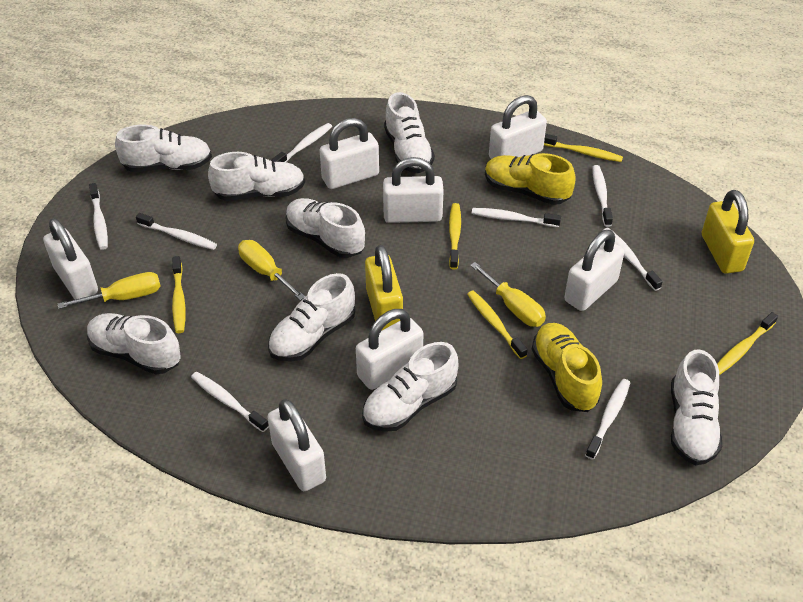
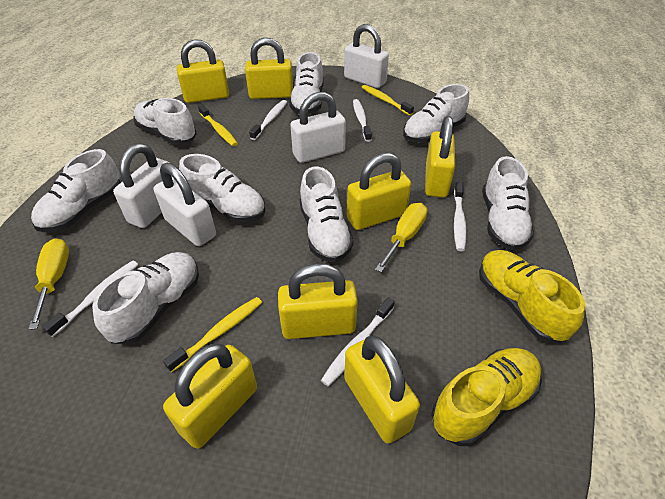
white padlock: [43,218,98,300] [268,399,326,491] [320,118,379,189] [356,309,423,390] [383,157,444,223] [489,95,547,159] [564,230,624,311] = 7 -> [113,143,172,228] [154,163,216,246] [290,92,346,163] [344,24,389,88] = 4
white toothbrush: [89,183,108,250] [136,213,217,250] [191,372,269,432] [272,123,332,162] [471,208,561,227] [585,379,630,460] [592,165,613,227] [603,228,663,291] = 8 -> [42,260,138,337] [249,100,287,140] [321,297,395,387] [353,99,372,142] [454,182,467,252] = 5
yellow padlock: [365,245,403,331] [702,190,754,274] = 2 -> [163,343,257,449] [177,39,229,103] [245,37,293,99] [278,263,358,339] [344,336,420,444] [347,153,411,230] [425,116,455,198] = 7
yellow screwdriver: [58,272,161,309] [238,240,305,300] [470,262,546,327] = 3 -> [29,238,69,330] [375,203,428,273] = 2
yellow toothbrush: [172,256,186,333] [449,203,461,270] [467,290,528,359] [544,134,623,162] [717,312,778,375] = 5 -> [163,297,262,373] [198,105,238,146] [361,85,414,116] = 3

